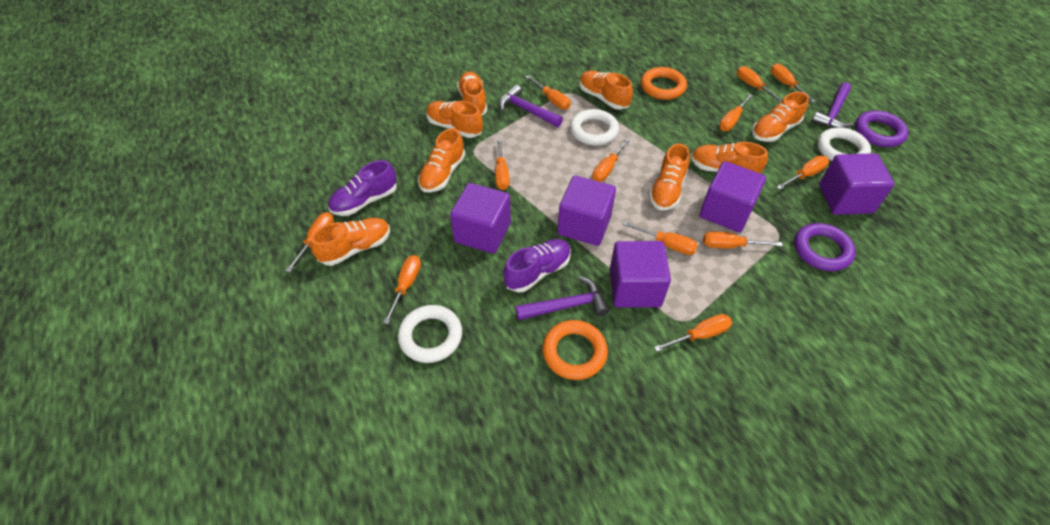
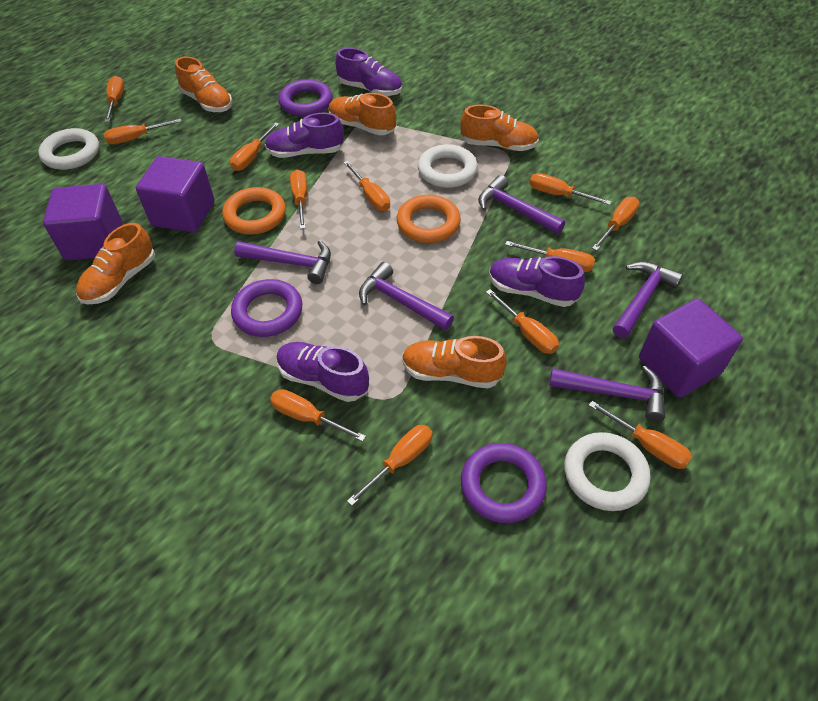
orange shoe: [311,218,390,266] [418,128,465,193] [427,101,483,138] [457,72,487,115] [579,71,633,110] [649,144,690,211] [691,142,768,174] [752,92,809,142] = 8 -> [76,223,155,304] [175,56,232,112] [329,93,396,135] [402,336,507,388] [460,105,539,151] = 5
purple cube: [450,183,511,254] [558,176,616,246] [610,241,671,308] [700,161,766,232] [819,153,894,215] = 5 -> [43,184,122,260] [136,156,215,232] [639,299,743,398] = 3
purple hammer: [499,85,563,127] [515,276,609,320] [811,82,853,128] = 3 -> [234,240,331,284] [359,262,454,331] [478,175,565,234] [549,366,665,422] [613,261,683,338] = 5
purple ring: [794,223,856,271] [855,111,908,147] = 2 -> [231,279,302,337] [278,79,333,117] [461,443,547,523] = 3
purple shoe: [328,160,397,216] [504,239,571,293] = 2 -> [265,113,344,158] [277,342,369,402] [335,48,402,96] [489,256,585,307] = 4

